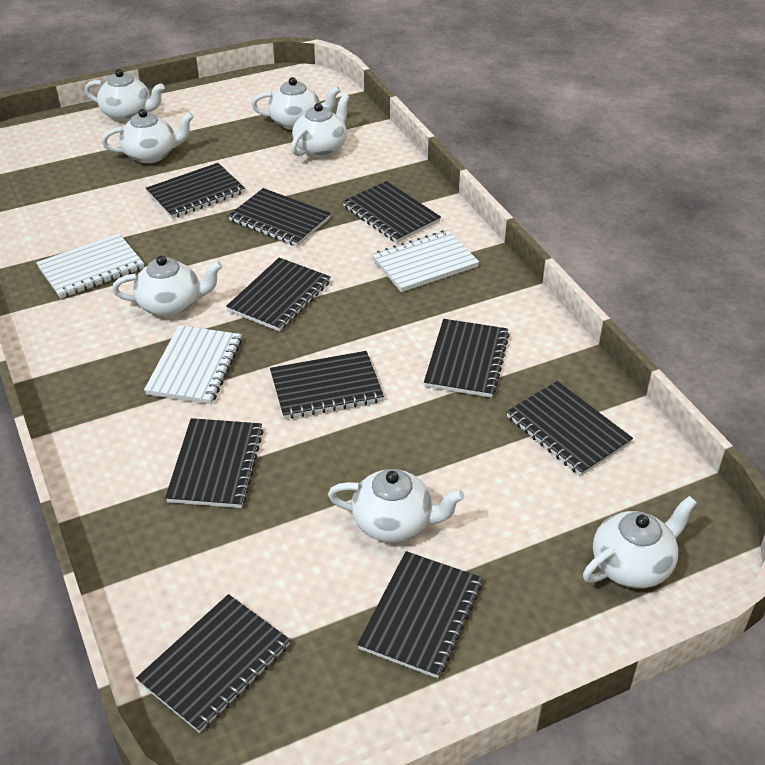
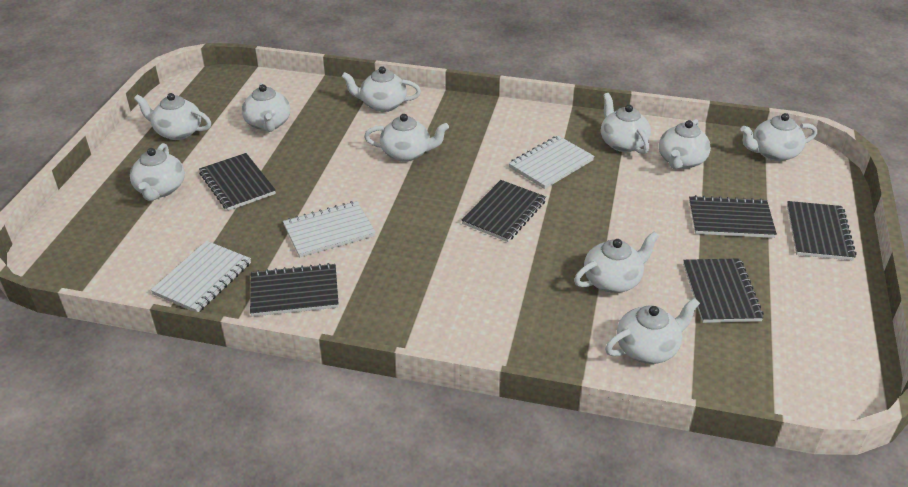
black notebook: [136,594,290,733] [146,163,245,219] [165,418,264,508] [226,258,331,332] [228,188,331,246] [270,351,384,419] [343,181,441,243] [357,551,482,678] [424,319,510,398] [506,381,633,476] = 10 -> [199,153,276,211] [250,263,339,316] [462,180,546,242] [683,258,764,323] [689,195,777,238] [787,201,856,261] = 6
white teapot: [85,69,165,121] [102,109,194,163] [112,255,222,317] [251,77,341,130] [291,94,349,157] [328,469,465,543] [583,496,697,589] = 7 -> [130,143,185,201] [134,93,211,140] [242,83,290,132] [341,66,421,112] [364,114,449,162] [574,231,659,293] [601,93,651,154] [605,298,700,364] [659,119,711,169] [741,113,817,161] = 10

